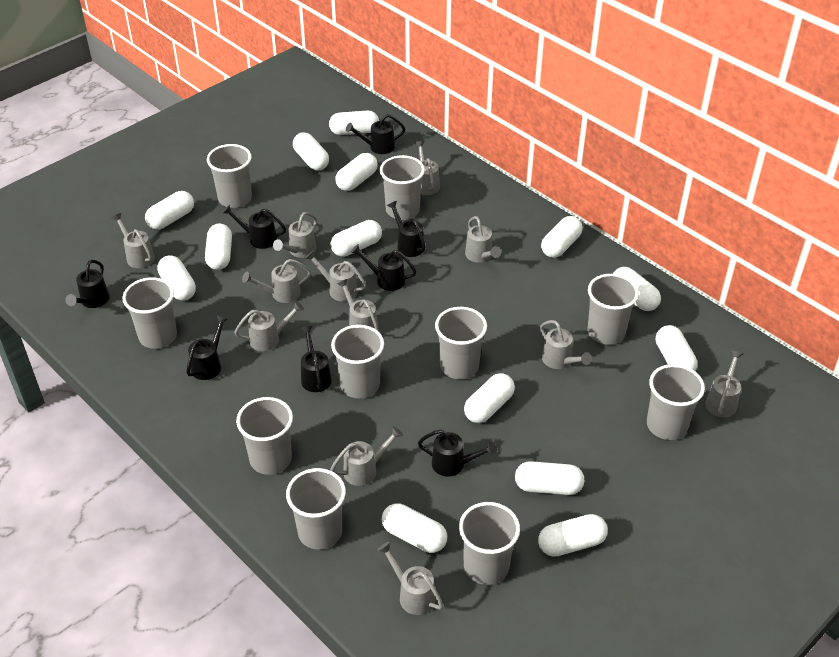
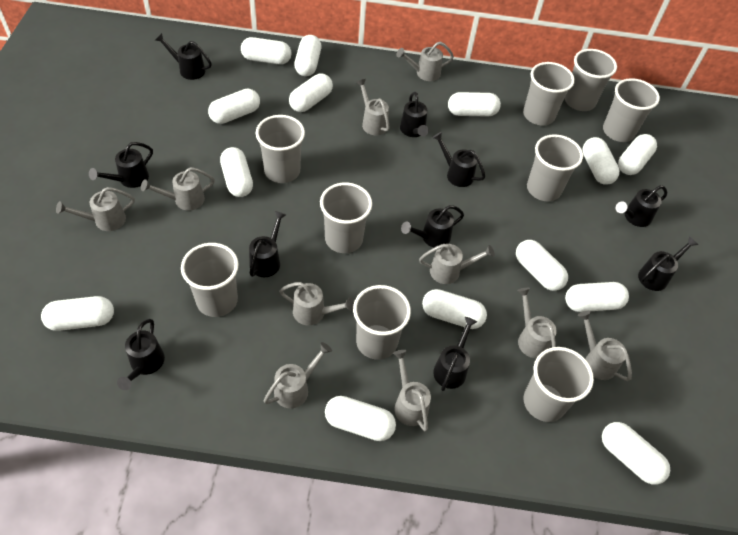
black watering can: [65,260,110,308] [186,316,228,380] [223,205,286,249] [301,326,332,392] [346,114,405,154] [351,244,417,291] [387,201,425,257] [418,429,497,477] = 8 -> [89,142,153,188] [117,319,165,390] [155,33,212,80] [249,211,286,277] [400,92,429,137] [401,205,464,247] [432,132,485,187] [433,317,477,391] [616,185,667,227] [638,236,698,291] = 10
grey cup: [123,277,177,349] [207,144,252,208] [236,397,293,475] [286,468,346,549] [331,325,384,398] [380,155,425,220] [435,307,487,379] [459,502,520,585] [587,274,639,345] [647,364,705,440] = 10 -> [181,243,239,317] [256,115,305,183] [320,183,372,253] [353,285,411,360] [523,62,575,126] [524,347,594,422] [527,134,583,202] [565,49,617,111] [603,78,660,142] = 9
grey watering can: [111,213,155,268] [234,301,304,351] [242,259,311,303] [273,212,317,258] [305,251,366,301] [330,426,403,486] [337,279,379,331] [377,542,443,615] [415,141,440,195] [465,216,501,263] [540,320,592,369] [705,350,743,418] = 12 -> [56,187,135,231] [141,167,215,211] [263,342,332,408] [279,282,354,325] [356,79,390,135] [393,350,431,431] [396,42,454,81] [419,244,495,284] [517,288,557,358] [578,311,632,381] = 10

